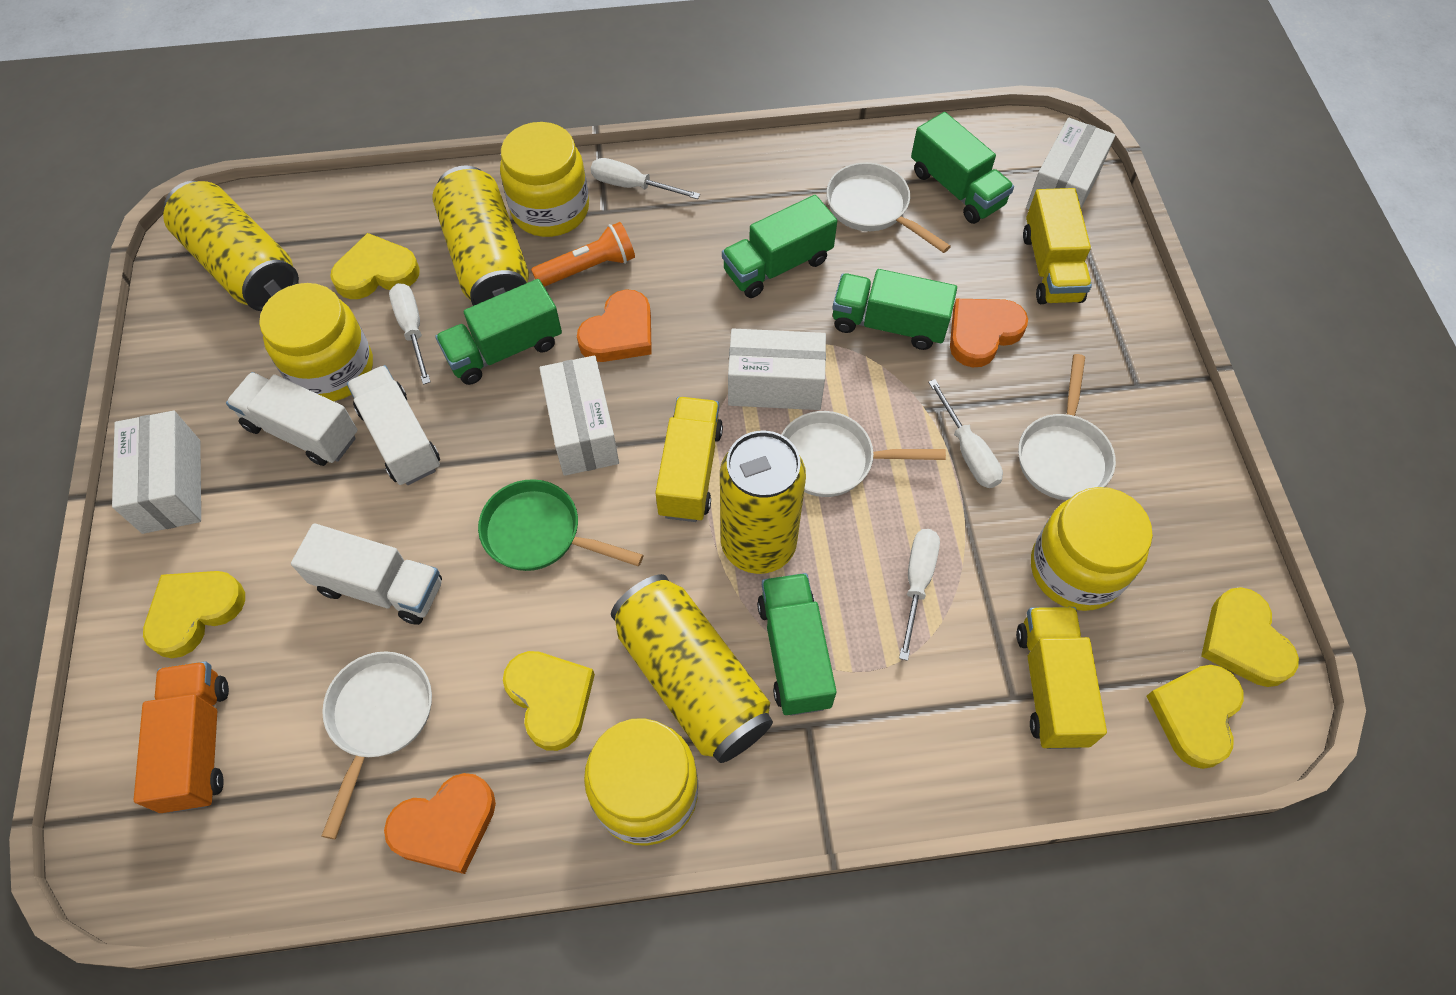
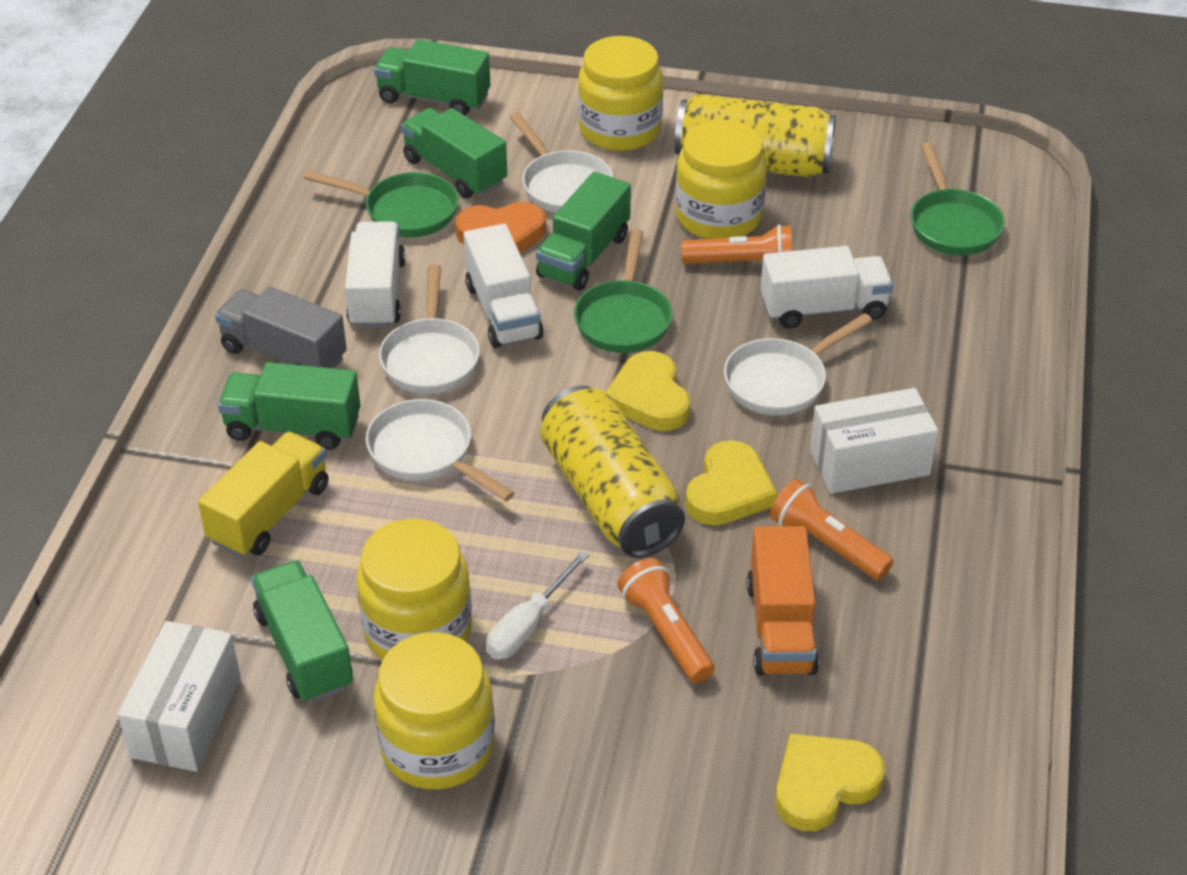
green pan: [478,479,643,571] = 1 -> [304,170,459,237] [574,229,672,353] [911,142,1005,255] = 3
grey truck: none = 0 -> [215,287,347,368] = 1
orange flashlight: [531,222,635,287] = 1 -> [617,558,715,683] [681,225,792,264] [770,479,894,580] = 3
orange heart: [384,773,496,874] [577,290,652,362] [950,299,1028,367] = 3 -> [455,202,546,253] = 1
white box: [112,411,201,534] [539,356,619,476] [728,329,826,410] [1026,118,1115,209] = 4 -> [118,621,241,772] [810,388,938,494] = 2
white screwdriver: [389,283,431,385] [591,158,700,199] [899,529,940,661] [928,379,1003,488] = 4 -> [486,551,589,659] = 1
yellow can: [163,181,299,311] [432,165,529,306] [611,574,773,763] [720,430,806,574] = 4 -> [540,386,685,558] [674,94,836,177] = 2
yellow heart: [143,571,245,658] [330,233,420,299] [503,651,595,751] [1147,665,1244,769] [1201,587,1299,687] = 5 -> [606,351,690,431] [686,440,777,525] [775,733,885,831] = 3
yellow truck: [655,397,723,522] [1016,607,1107,749] [1023,188,1092,304] = 3 -> [198,431,329,557] = 1

